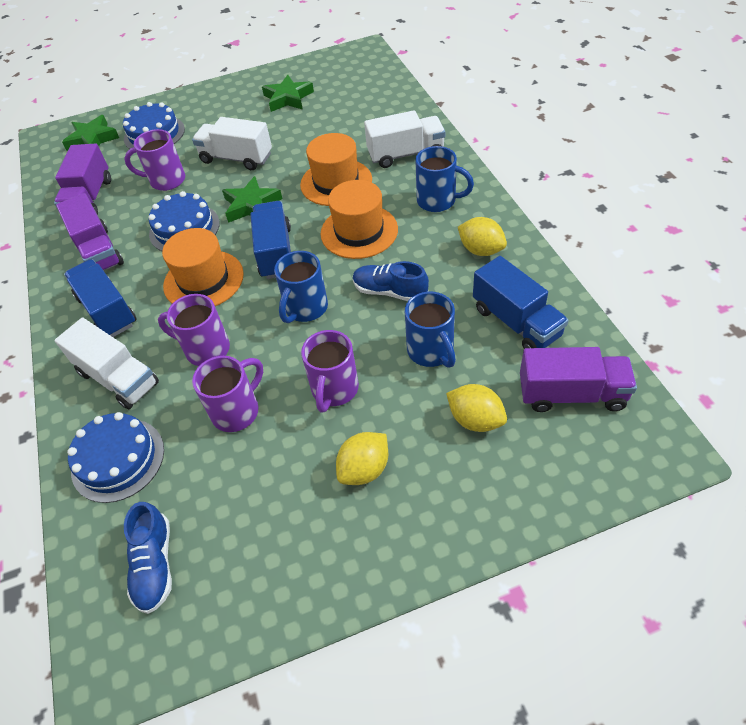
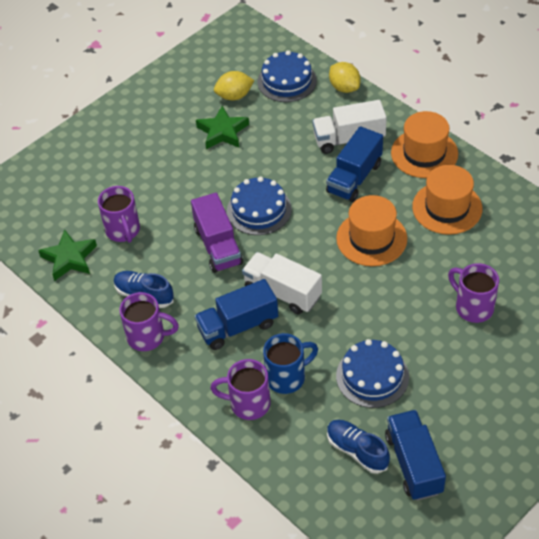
blue mug: [274,251,328,323] [405,292,456,368] [415,146,474,212] = 3 -> [263,333,318,394] = 1
green star: [62,115,119,151] [222,176,282,223] [262,75,314,112] = 3 -> [38,229,97,281] [196,106,249,149] = 2
purple truck: [54,143,111,215] [56,193,124,271] [520,347,637,412] = 3 -> [191,193,243,273] = 1
white truck: [54,318,159,409] [192,117,272,170] [364,110,445,168] = 3 -> [242,252,322,315] [312,100,387,154] = 2
yellow lemon: [336,432,388,485] [446,384,507,432] [458,217,507,256] = 3 -> [214,71,254,100] [329,62,361,93] = 2

